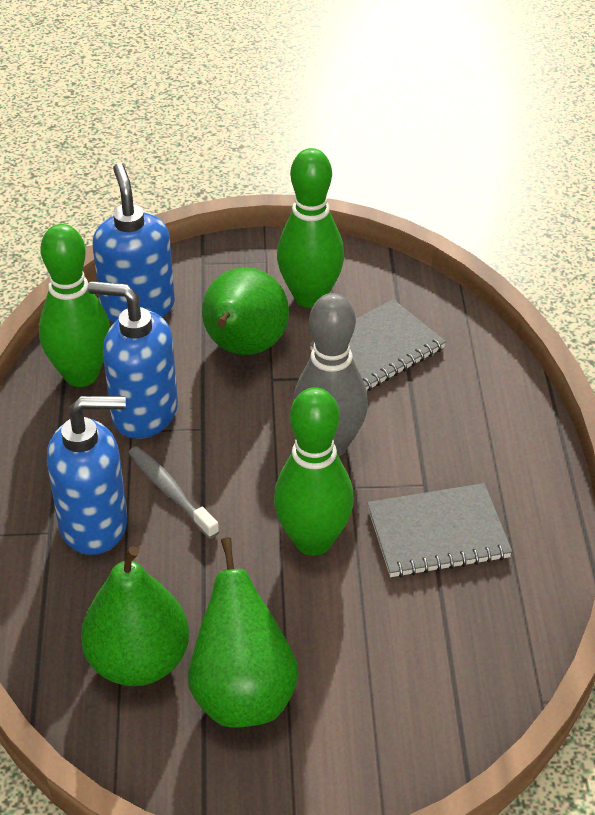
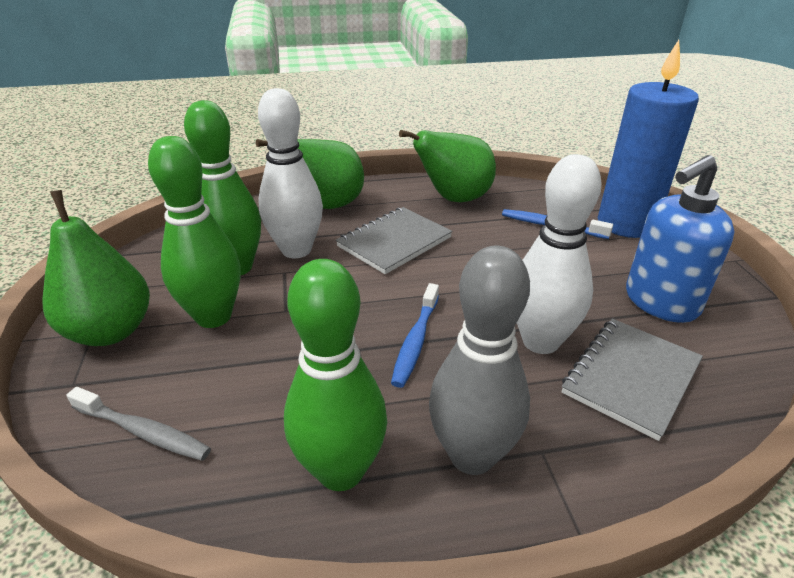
blue candle: none = 0 -> [598,40,699,238] = 1
blue soap dispenser: [47,396,127,555] [88,281,178,439] [93,163,175,322] = 3 -> [626,155,735,323] = 1
blue toothbrush: none = 0 -> [391,283,439,388] [502,209,613,239] = 2
white bowling pin: none = 0 -> [258,88,323,258] [517,154,602,354] = 2

